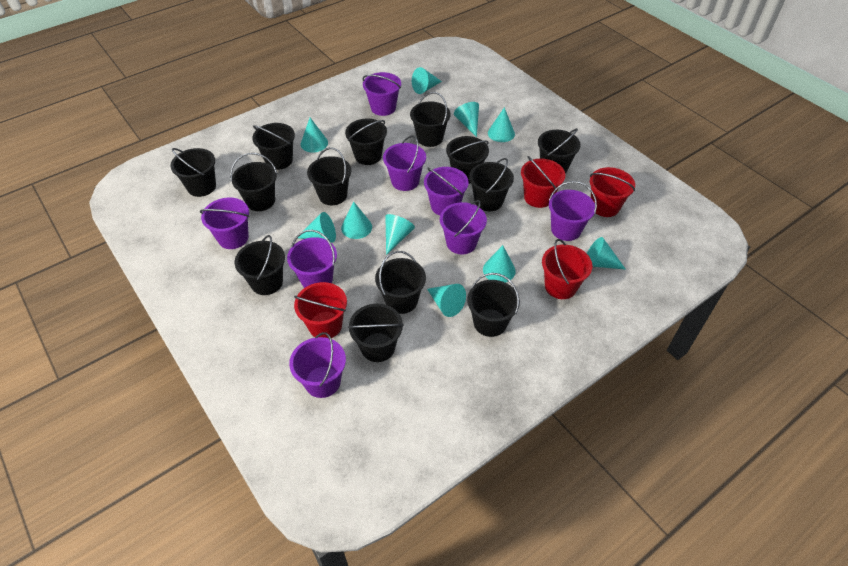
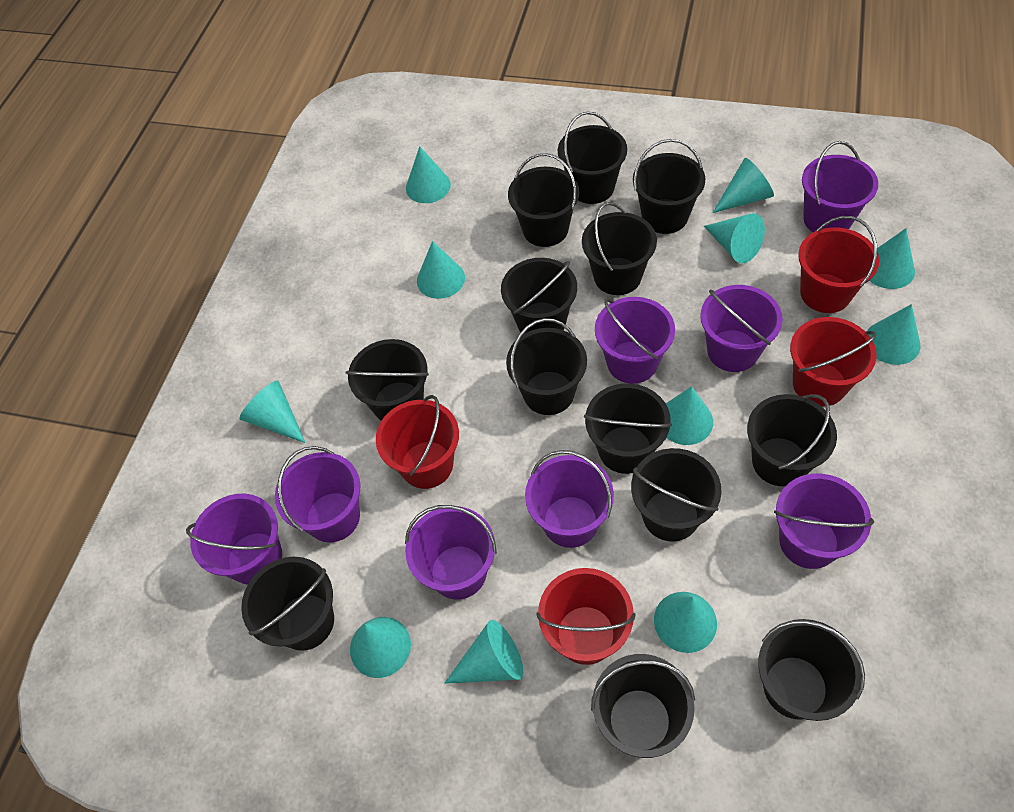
turquoise cone: [298,212,336,242] [301,118,328,153] [341,202,372,239] [385,214,415,255] [412,67,442,94] [427,284,466,317] [454,102,479,137] [483,245,516,283] [488,107,515,142] [587,237,626,270] = 10 -> [240,381,306,443] [350,617,411,678] [406,146,451,203] [417,241,465,299] [444,620,523,684] [654,592,717,653] [666,386,713,445] [704,213,765,263] [713,158,774,213] [867,304,921,365] [869,229,915,289] = 11

